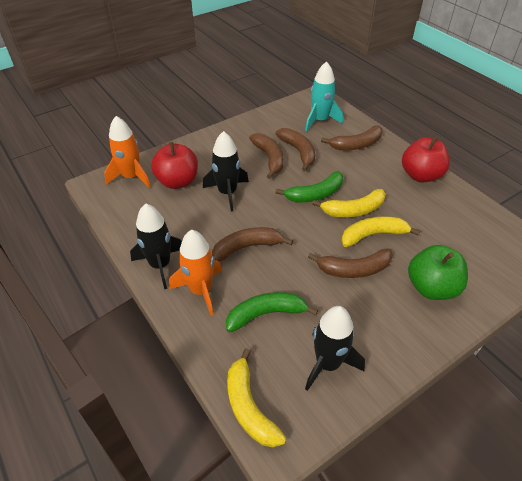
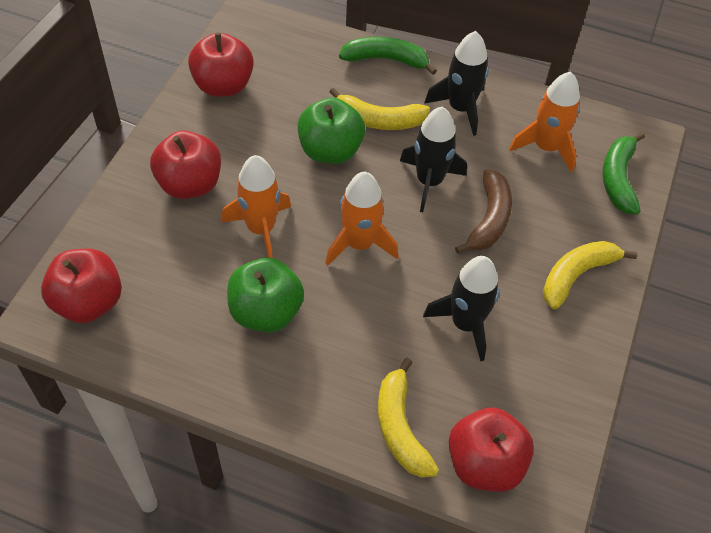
brown banana: [212,227,293,262] [249,133,284,179] [275,128,316,171] [308,249,393,278] [321,126,383,151] = 5 -> [455,169,512,254] = 1
green apple: [408,245,468,300] = 1 -> [227,257,304,332] [298,98,365,164] = 2
orange rocket: [104,116,151,188] [169,230,222,316] = 2 -> [221,155,291,258] [326,172,399,266] [509,71,580,173] = 3
red apple: [151,142,198,189] [402,137,450,182] = 2 -> [41,248,122,323] [150,130,221,199] [188,33,254,97] [449,408,534,492] = 4
turquoise rocket: [305,61,343,131] = 1 -> none = 0

